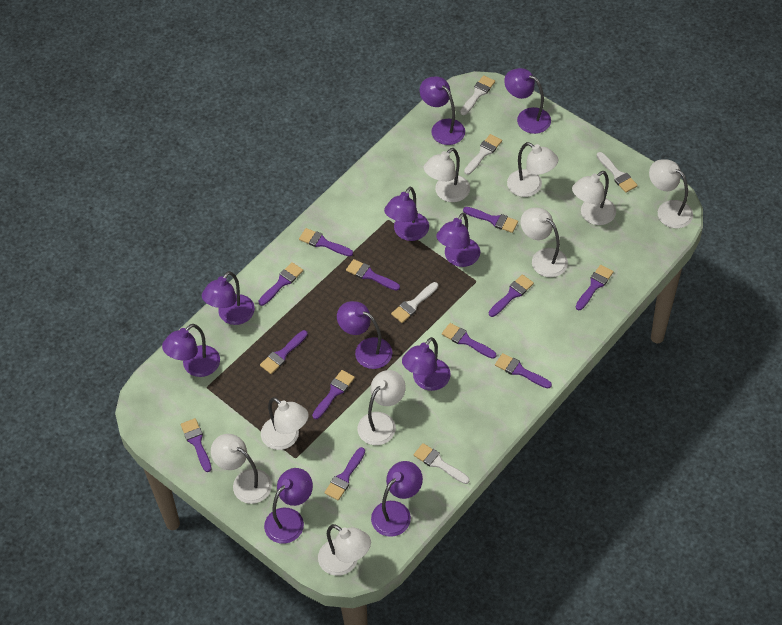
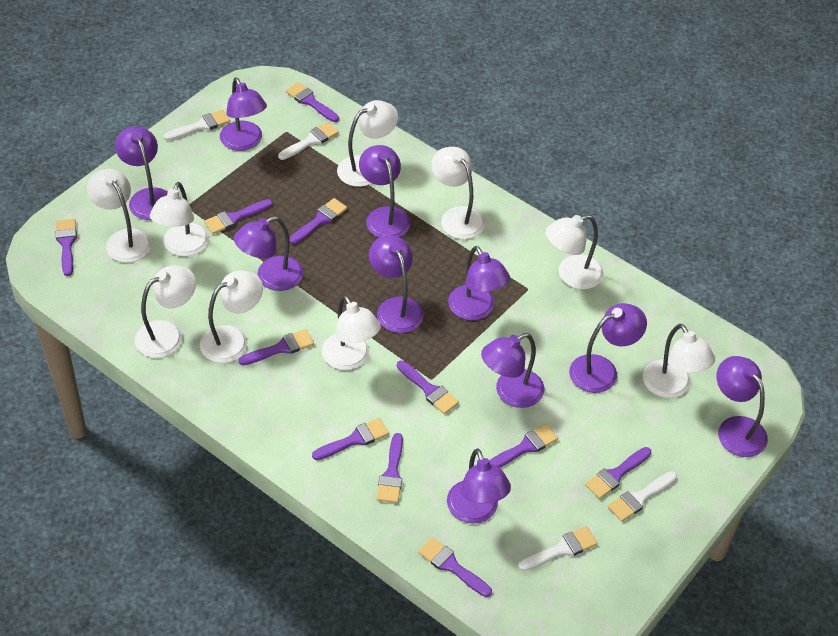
purple brush: [181,418,212,472] [258,262,303,306] [260,330,308,374] [299,228,353,256] [312,370,355,419] [324,447,365,500] [346,259,400,291] [442,323,496,359] [463,207,518,233] [489,274,534,317] [495,353,552,388] [576,265,614,310] = 12 -> [56,219,77,276] [204,199,273,234] [239,329,314,365] [286,82,339,122] [289,198,347,244] [312,418,389,460] [377,433,403,503] [397,360,459,414] [418,537,492,597] [489,424,558,468] [585,447,651,499] = 11
white brush: [391,282,438,323] [414,443,470,484] [460,75,495,115] [464,134,502,175] [597,152,638,193] = 5 -> [164,110,230,141] [278,122,339,160] [518,526,597,571] [608,471,677,522] = 4

